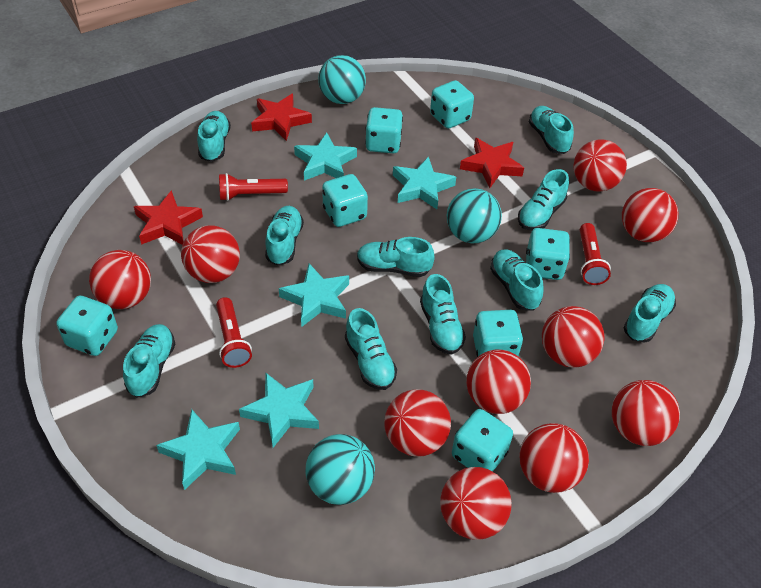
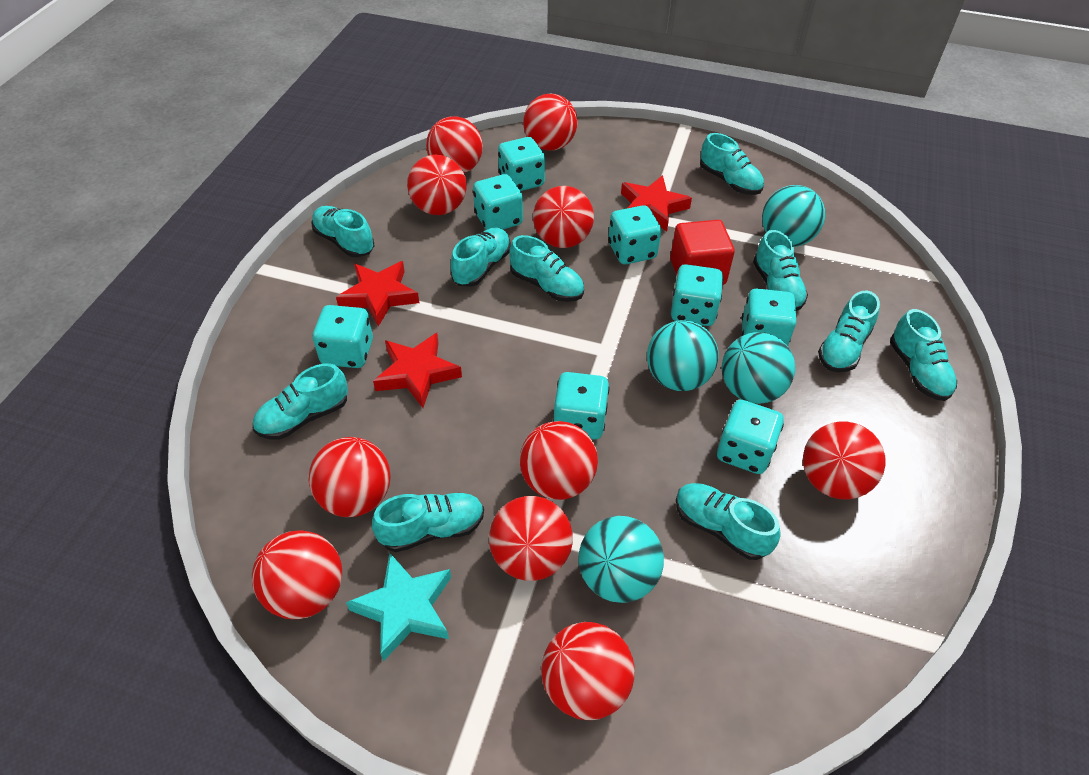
red cube: none = 0 -> [670,220,735,285] = 1
red flashlight: [216,297,252,368] [219,173,288,201] [580,223,611,285] = 3 -> none = 0
turquoise ball: [306,434,375,505] [318,55,366,104] [447,188,502,243] = 3 -> [578,516,664,603] [647,320,719,391] [721,332,796,404] [762,185,825,247] = 4
turquoise dice: [56,296,118,356] [322,174,368,227] [365,107,403,153] [430,80,474,129] [452,409,513,472] [473,310,523,357] [526,228,570,280] = 7 -> [313,305,373,368] [473,174,523,230] [498,137,545,191] [553,372,610,440] [608,205,661,264] [671,264,723,326] [717,400,784,474] [741,289,797,346] = 8
turquoise star: [156,409,240,490] [239,372,319,448] [279,264,349,327] [294,133,357,181] [393,157,456,209] = 5 -> [346,553,451,661] = 1

